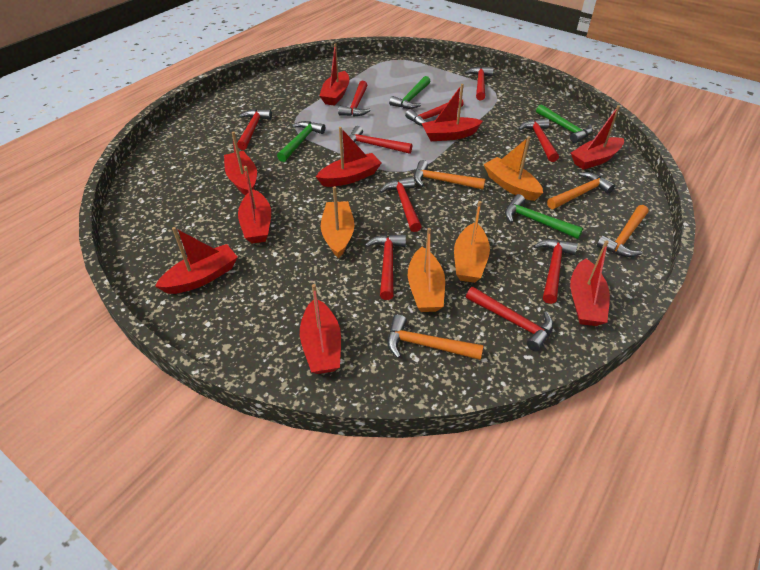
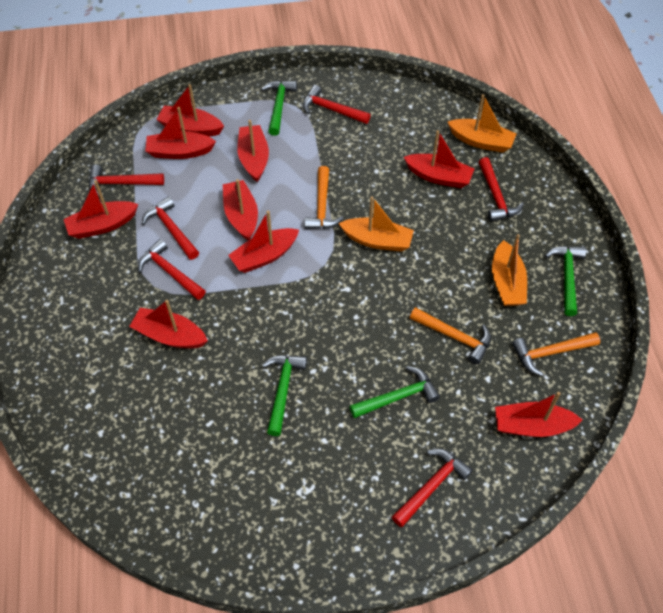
orange boat: [321,186,355,258] [408,228,445,312] [454,201,490,283] [484,136,543,201] = 4 -> [339,196,414,252] [448,94,516,153] [492,234,527,306] = 3
orange hammer: [387,315,483,360] [414,160,485,189] [547,172,615,209] [597,205,649,257] = 4 -> [304,166,344,229] [410,307,491,365] [512,332,600,376] = 3
red hammer: [237,109,272,150] [338,81,371,117] [349,126,412,154] [365,234,406,300] [380,177,422,232] [405,100,464,126] [465,67,494,101] [466,287,554,351] [518,118,559,162] [534,239,578,304] = 10 -> [89,165,164,197] [138,239,206,300] [142,197,199,260] [302,85,371,124] [392,449,473,527] [479,157,524,222] = 6

